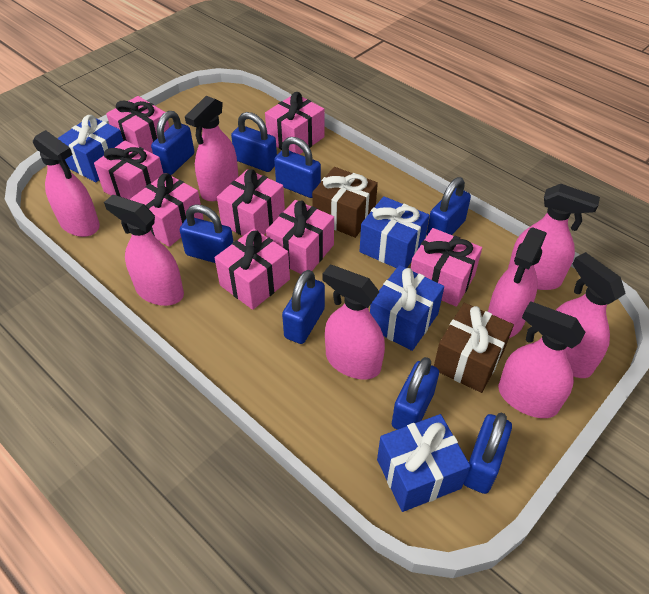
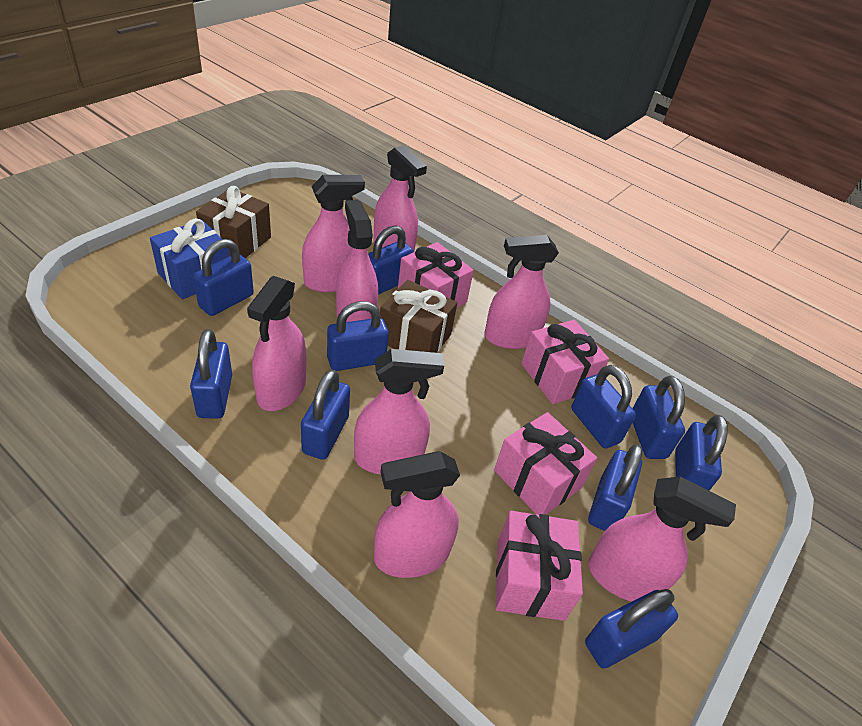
blue gift: [57,115,123,182] [360,196,429,268] [370,265,444,351] [377,414,470,512] = 4 -> [150,218,230,299] = 1
blue padlock: [151,111,194,175] [180,204,233,263] [231,112,277,172] [274,137,321,198] [282,270,325,344] [392,357,439,430] [427,177,471,235] [464,413,512,494] = 8 -> [190,329,232,419] [193,239,254,316] [301,370,350,460] [327,301,389,371] [368,225,414,295] [571,365,636,448] [585,589,678,668] [588,444,642,531] [632,376,685,459] [675,415,728,491] = 10
pink gift: [94,141,164,199] [106,96,170,153] [129,173,204,247] [215,228,290,310] [217,169,285,236] [265,92,324,154] [266,200,334,274] [411,228,482,307] = 8 -> [398,242,474,307] [494,412,597,515] [496,511,583,621] [521,320,609,404] = 4

